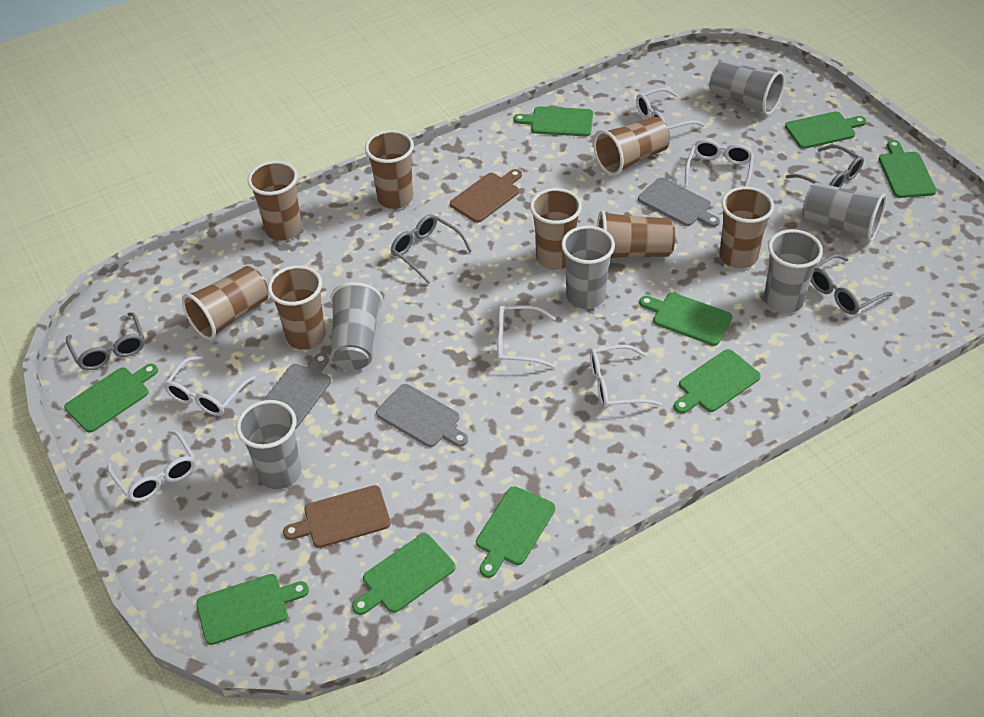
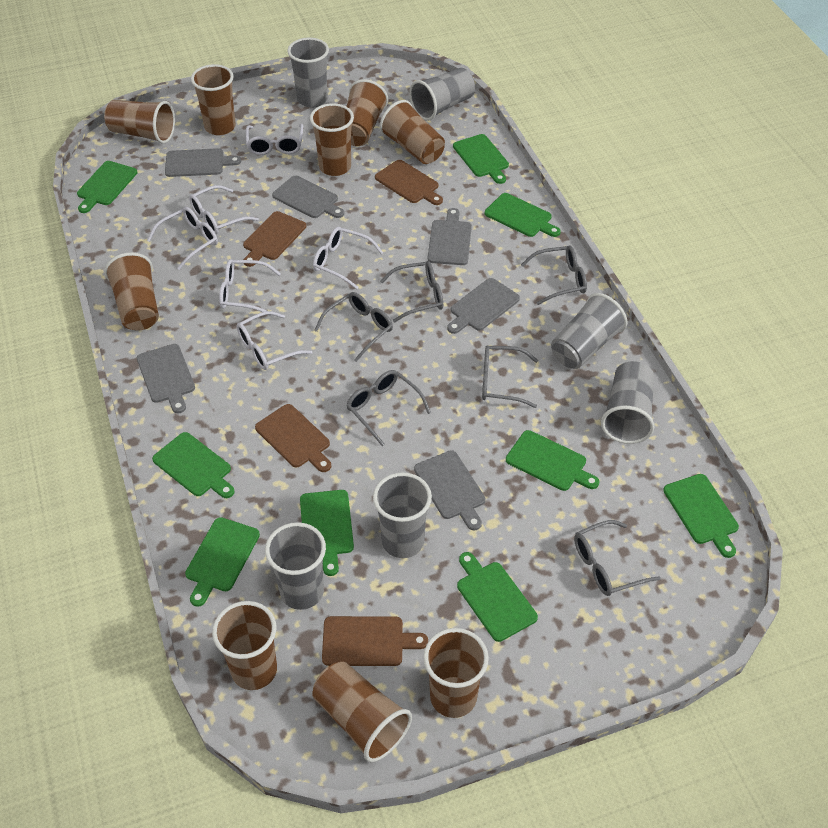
brown cup: [182,266,269,340] [248,161,302,241] [268,265,326,350] [365,130,414,209] [530,188,582,270] [594,116,670,176] [597,211,675,258] [719,187,774,269] = 8 -> [104,100,175,144] [105,252,159,331] [191,64,236,135] [212,601,277,690] [310,103,354,176] [312,662,412,762] [346,79,388,146] [380,100,445,164] [423,628,489,718] = 9
brown cutting board: [283,485,391,548] [450,169,522,223] = 2 -> [243,211,306,267] [255,404,332,472] [322,616,428,666] [375,160,443,205] = 4
grey cutting board: [263,353,331,429] [376,384,468,447] [638,178,720,227] = 3 -> [137,344,195,413] [165,148,241,177] [272,175,344,218] [414,450,486,531] [428,208,472,265] [447,278,520,334] = 6
grey glasses: [66,312,145,370] [391,214,472,284] [786,145,864,188] [810,254,893,315] = 4 -> [314,292,393,362] [346,370,431,446] [380,261,443,322] [482,345,538,408] [521,245,587,305] [574,520,661,596] = 6

